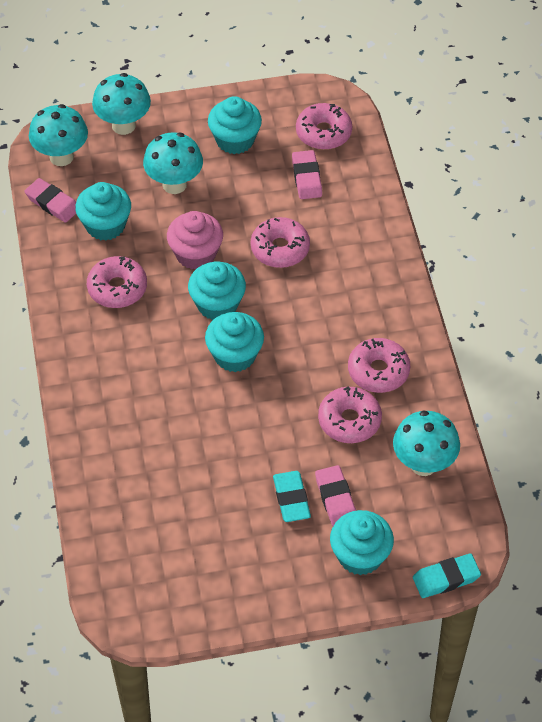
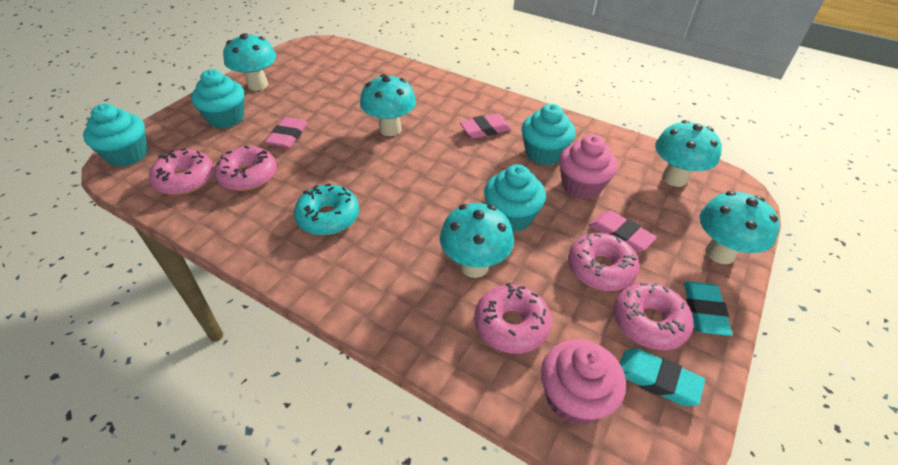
pink cupcake: [167,211,223,270] = 1 -> [541,339,626,425] [559,135,617,199] = 2
turquoise cupcake: [75,182,131,241] [188,261,246,320] [205,312,264,372] [208,96,262,154] [330,510,394,575] = 5 -> [83,104,148,167] [191,69,244,129] [484,164,546,232] [522,104,576,165] = 4
turquoise donut: none = 0 -> [294,184,359,235] = 1
turquoise mushroom: [29,104,88,166] [92,73,151,135] [143,132,203,194] [393,410,460,476] = 4 -> [223,33,276,91] [360,74,416,136] [440,203,514,278] [655,120,722,187] [700,191,780,264] = 5

